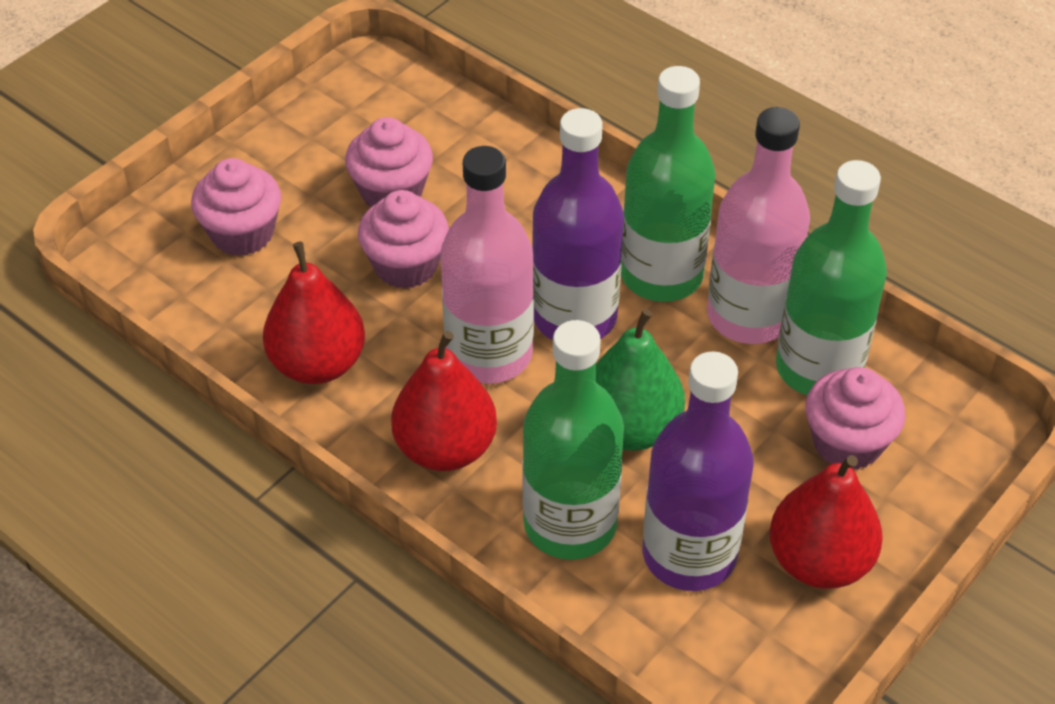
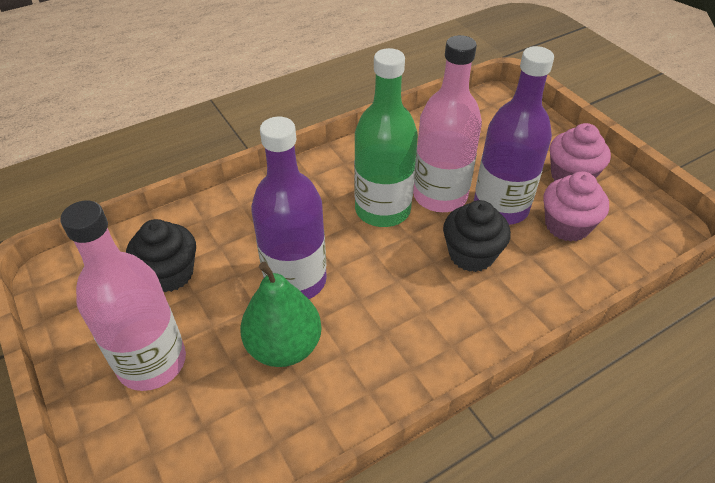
black cupcake: none = 0 -> [126,219,196,292] [443,200,511,272] = 2
green bottle: [522,320,624,560] [621,66,716,302] [776,160,887,395] = 3 -> [354,48,418,227] = 1
pink cupcake: [191,158,281,256] [345,117,433,207] [358,190,449,289] [805,367,905,470] = 4 -> [543,172,609,242] [550,123,611,181] = 2
red pear: [263,242,365,384] [391,331,497,471] [769,455,883,589] = 3 -> none = 0

